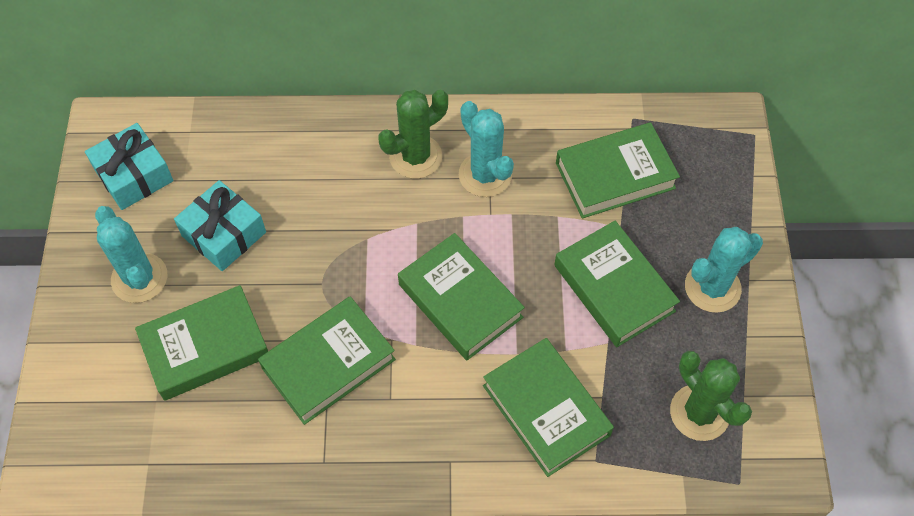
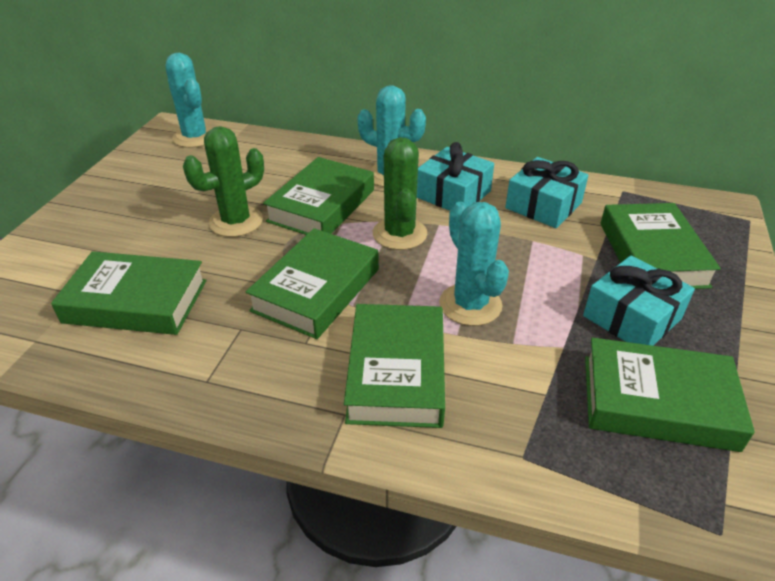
turquoise gift: [85,123,173,210] [174,180,266,271] = 2 -> [417,142,494,211] [505,157,589,228] [583,255,695,346] = 3

